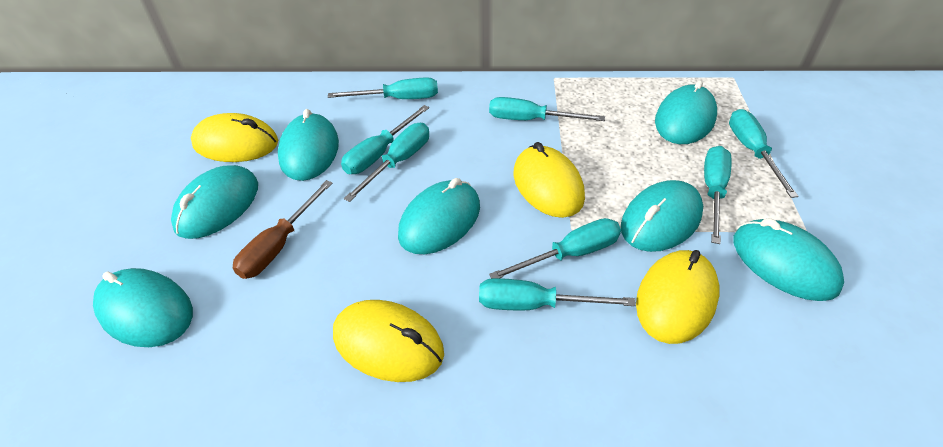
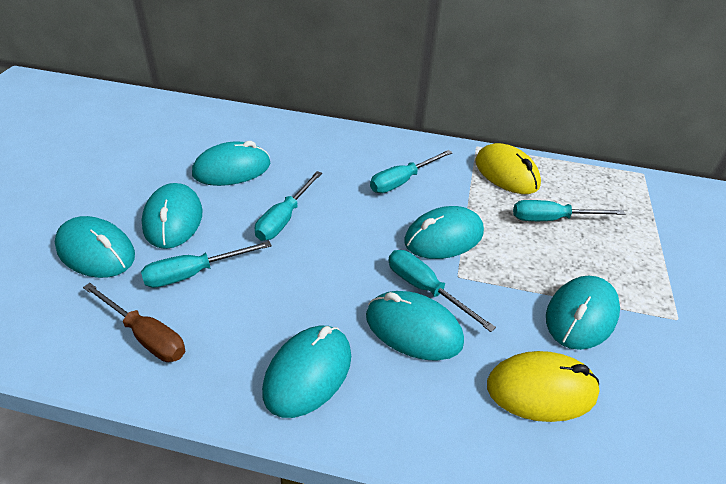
turquoise screwdriver: [328,77,438,99] [341,105,429,174] [344,123,429,202] [479,278,636,311] [489,97,605,121] [489,218,621,279] [704,146,732,244] [729,109,798,198] = 8 -> [141,241,272,288] [255,171,322,241] [370,150,453,193] [389,250,496,332] [513,200,625,221] = 5
yellow mouse: [191,113,278,162] [333,300,444,382] [513,142,585,218] [636,250,719,344] = 4 -> [475,143,541,194] [487,351,600,422] = 2

